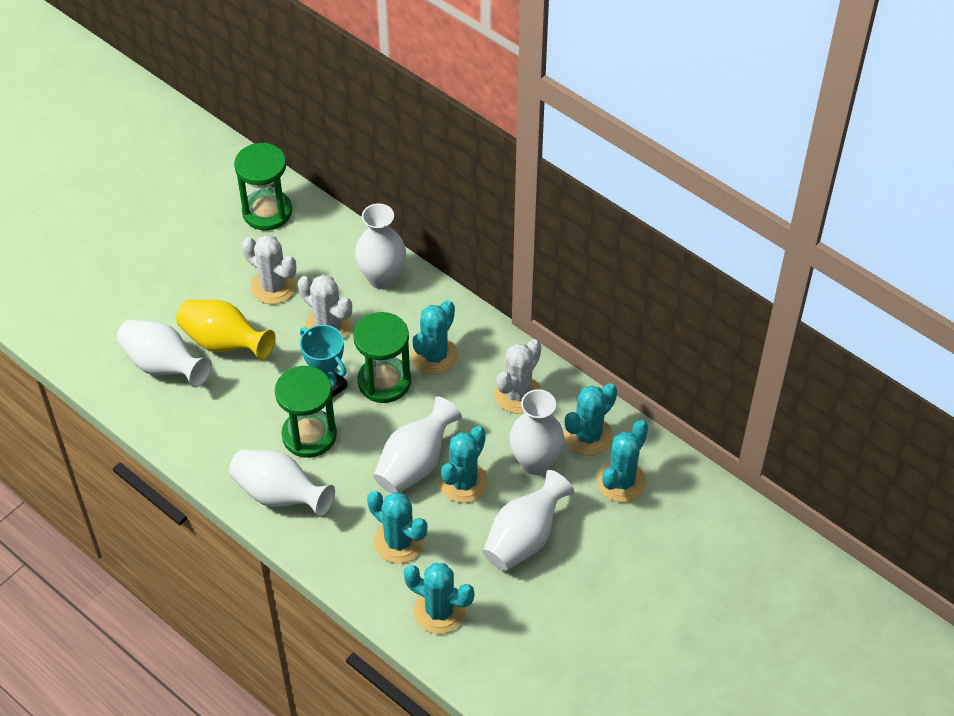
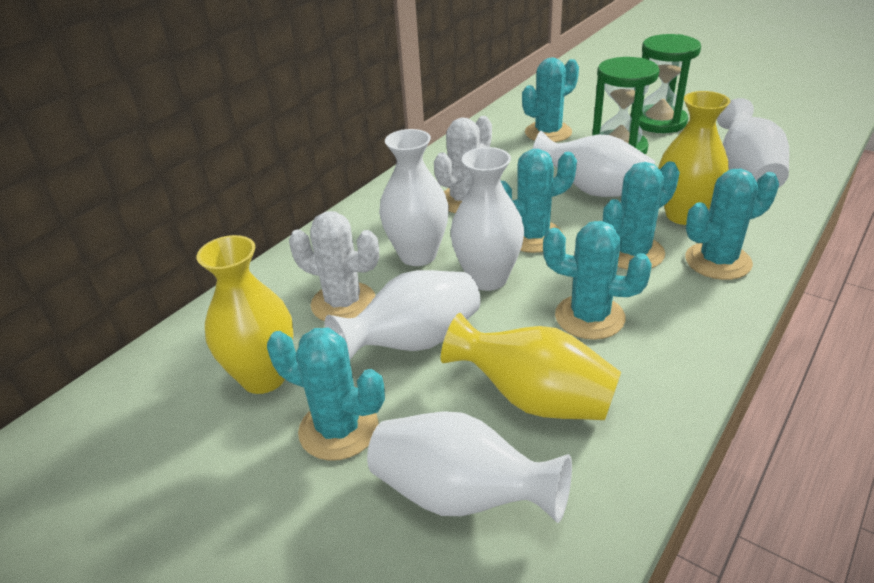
green hourglass: [234,143,292,230] [275,366,337,458] [353,312,411,403] = 3 -> [592,57,659,154] [639,34,701,133] = 2
turquoise trophy: [300,325,348,398] = 1 -> none = 0
white cactus: [242,235,296,304] [298,275,352,339] [494,339,541,414] = 3 -> [289,211,379,321] [434,116,492,213] = 2
yellow vase: [176,300,275,361] = 1 -> [196,235,294,394] [441,313,621,420] [658,91,730,225] = 3

